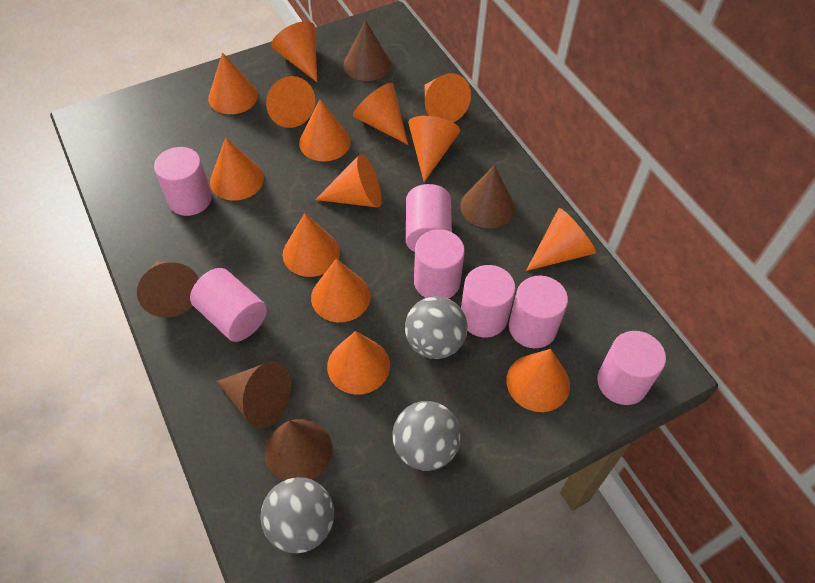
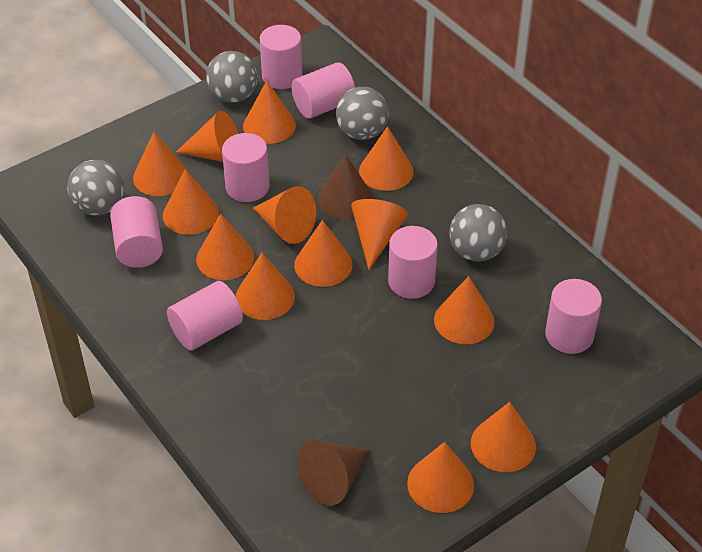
brown cone: [137,261,199,317] [216,362,291,429] [265,419,332,481] [344,20,391,81] [460,165,515,228] = 5 -> [297,440,370,506] [318,154,373,219] = 2
grey ball: [260,477,334,553] [392,401,461,471] [405,296,468,359] = 3 -> [67,160,124,216] [206,51,258,103] [336,87,389,140] [449,204,507,262] = 4
orange cone: [208,53,258,114] [210,137,264,201] [266,76,315,128] [271,21,317,82] [283,213,340,277] [299,99,351,162] [311,259,371,322] [316,154,382,207] [327,331,390,395] [353,83,408,145] [408,116,460,182] [425,73,471,123] [507,349,570,412] [526,208,596,271] = 14 -> [133,132,187,196] [163,169,219,235] [175,111,238,162] [196,213,254,280] [236,253,295,320] [243,81,296,144] [253,186,316,244] [294,220,353,287] [351,199,408,270] [359,126,414,191] [407,442,474,513] [434,276,495,344] [471,402,536,472] = 13

